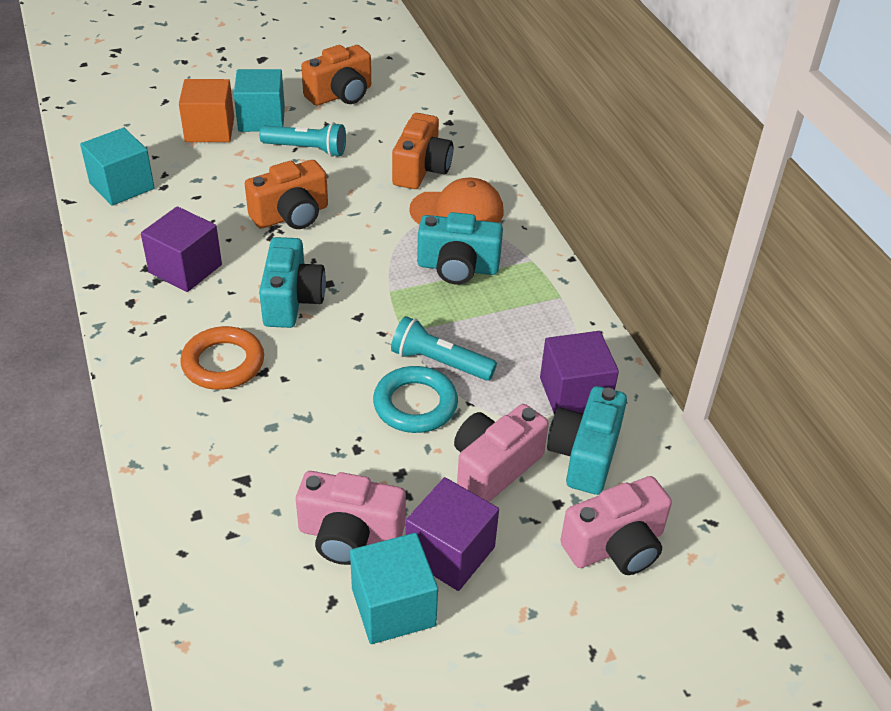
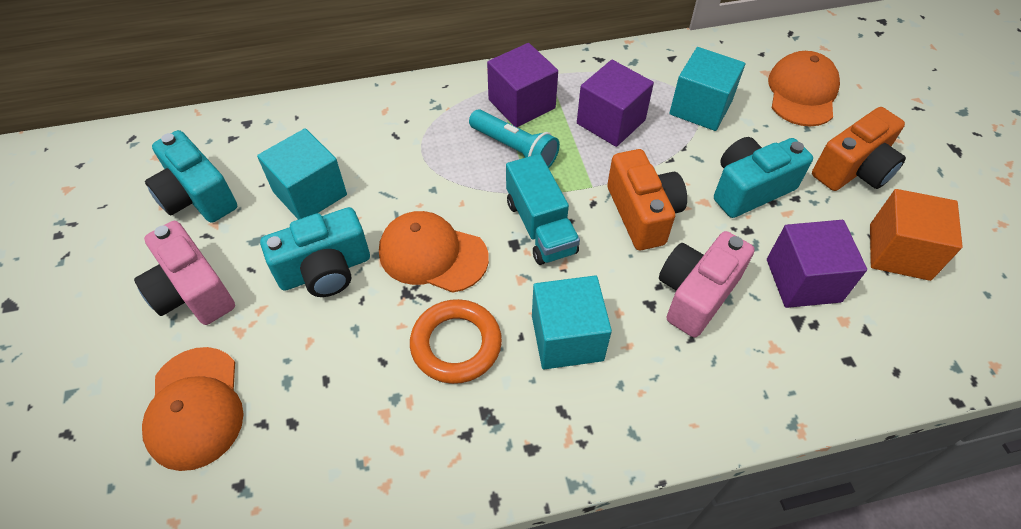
orange camera: [245,160,328,229] [301,45,371,106] [392,113,453,189] = 3 -> [607,149,687,250] [812,107,906,191] = 2
orange cap: [409,178,503,225] = 1 -> [142,347,243,471] [379,211,489,293] [768,51,840,126] = 3
pink camera: [296,471,406,565] [454,404,549,502] [560,476,672,575] = 3 -> [134,221,235,325] [659,231,755,338] = 2
turquoise flashlight: [259,122,346,157] [391,316,497,381] = 2 -> [469,109,560,168] = 1
turquoise ring: [373,366,458,433] = 1 -> none = 0
turquoise truck: none = 0 -> [506,154,580,265] = 1

